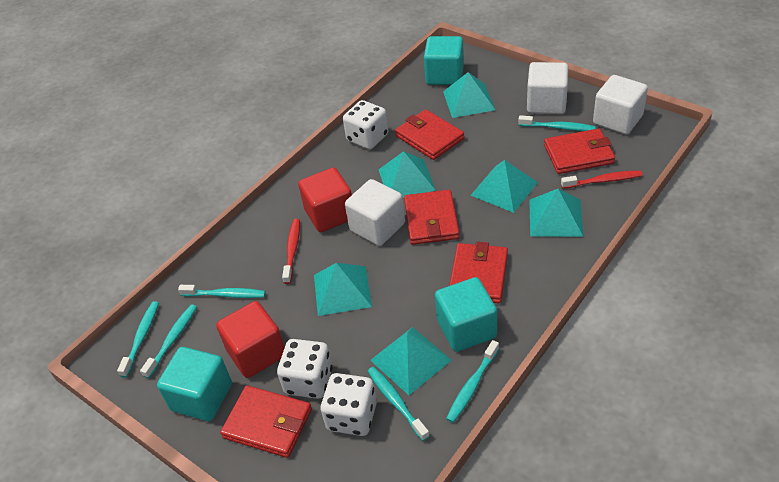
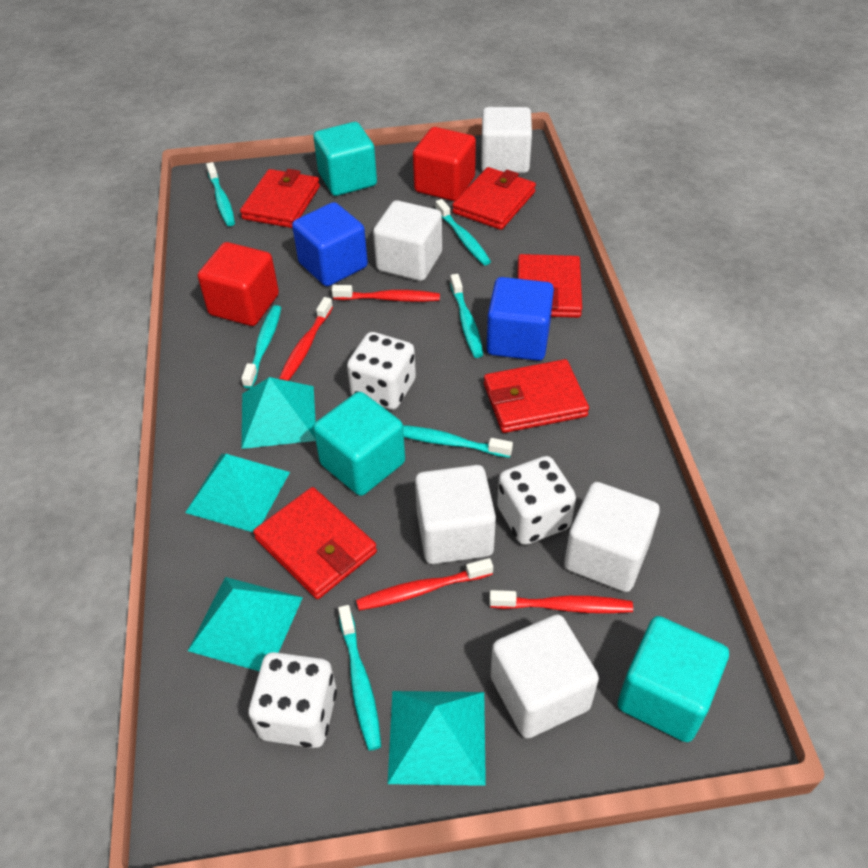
blue cube: none = 0 -> [292,202,368,286] [487,277,554,361] = 2
red toothbrush: [282,219,300,284] [561,170,643,189] = 2 -> [279,297,333,381] [332,285,440,302] [356,558,493,610] [489,590,633,613] = 4
turquoise pyramid: [314,263,372,316] [370,327,452,395] [378,151,436,198] [443,72,496,118] [470,160,538,213] [529,189,583,237] = 6 -> [185,454,290,532] [188,577,303,671] [242,377,316,449] [388,691,486,786] = 4
white cube: [345,179,405,246] [527,62,568,114] [593,75,648,135] = 3 -> [373,200,442,281] [415,465,496,564] [481,107,532,173] [490,615,599,738] [564,482,660,592] = 5

